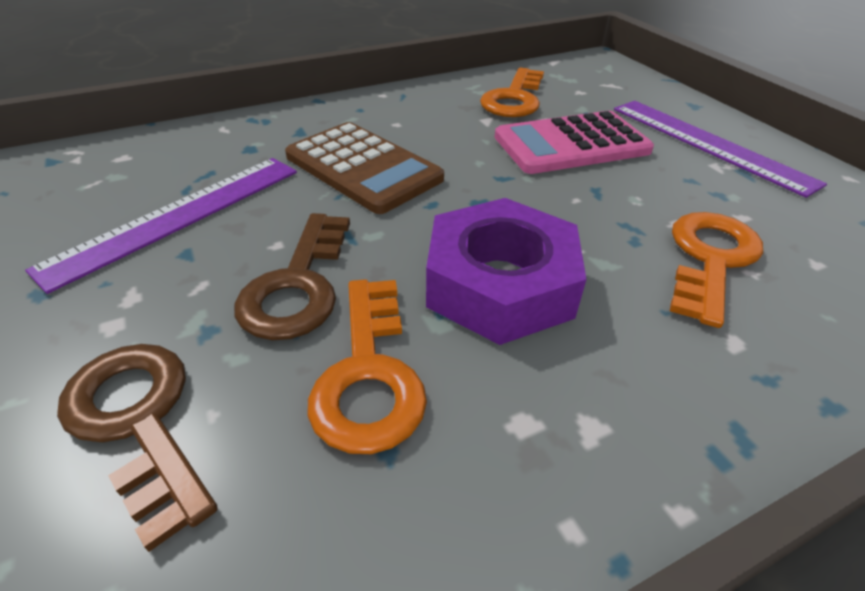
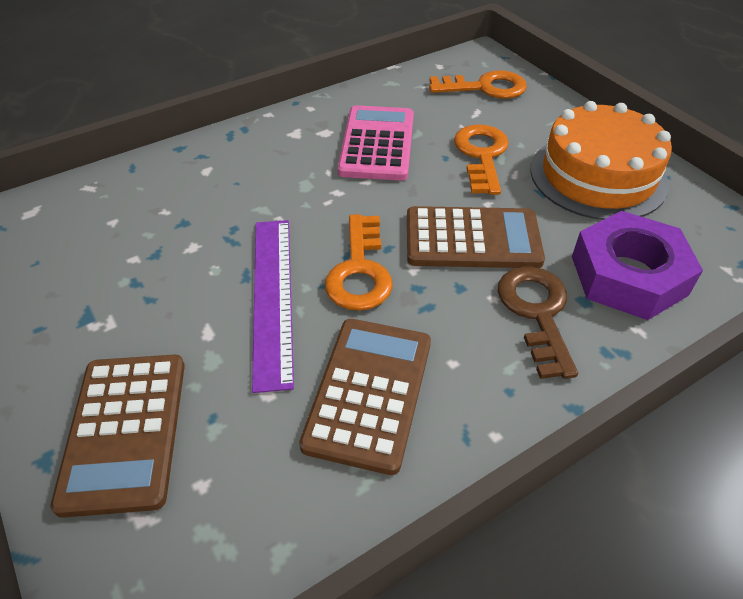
brown calculator: [285,122,444,214] = 1 -> [50,355,185,518] [299,319,431,475] [407,206,545,268] = 3
brown key: [57,344,218,552] [234,213,350,340] = 2 -> [498,266,578,379] = 1
orange cake: none = 0 -> [530,101,672,220] = 1
purple ruler: [25,158,297,294] [614,101,827,198] = 2 -> [252,220,294,393] = 1

